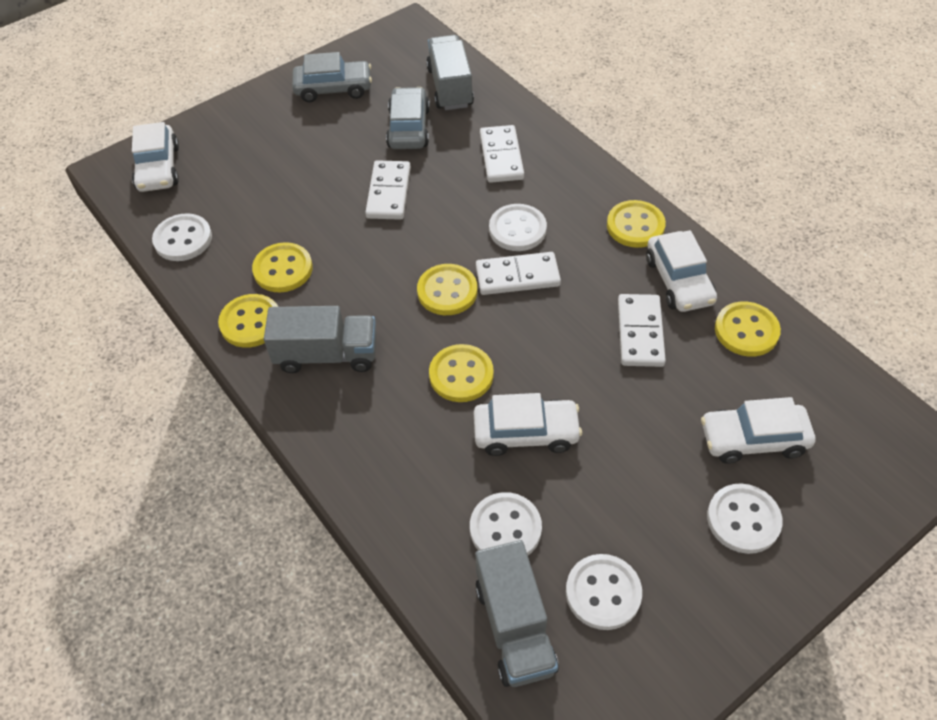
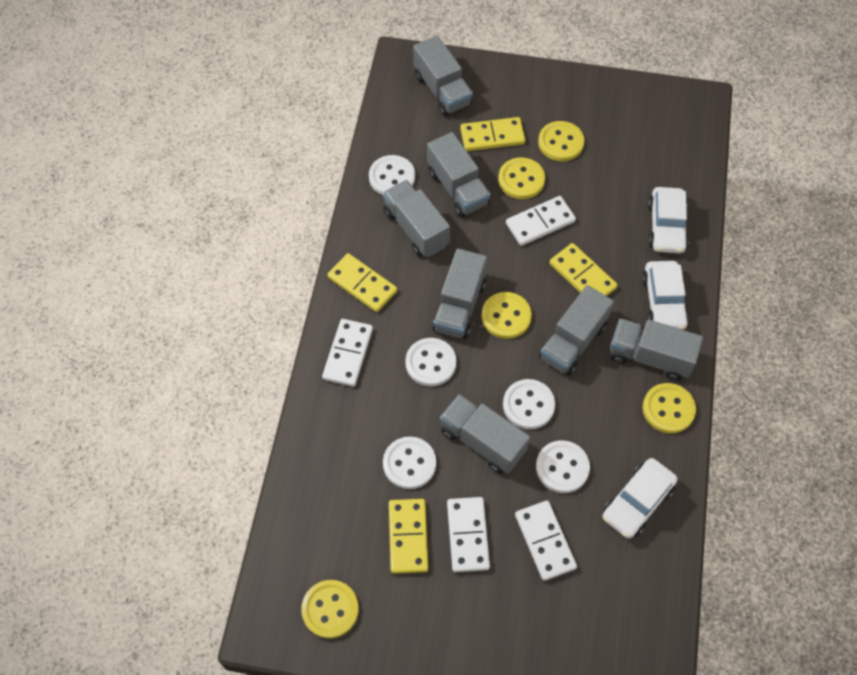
grey car: [292,52,372,102] [386,87,430,149] = 2 -> none = 0
grey truck: [264,306,376,373] [426,35,474,110] [475,540,559,687] = 3 -> [383,180,450,257] [413,36,473,116] [427,132,490,217] [432,249,487,339] [440,394,530,474] [539,285,614,376] [610,318,703,381] = 7
white car: [132,122,179,192] [474,393,582,456] [646,230,717,312] [701,397,815,464] = 4 -> [603,458,678,539] [642,261,689,330] [648,187,689,253] = 3
yellow button: [218,294,278,348] [252,242,313,292] [417,264,477,315] [429,344,494,402] [607,200,666,248] [715,301,781,357] = 6 -> [301,580,359,639] [481,292,532,339] [498,157,545,199] [538,121,584,161] [642,383,696,433] = 5
yellow domino: none = 0 -> [327,253,397,312] [389,499,428,574] [460,117,525,151] [550,243,618,296] = 4

